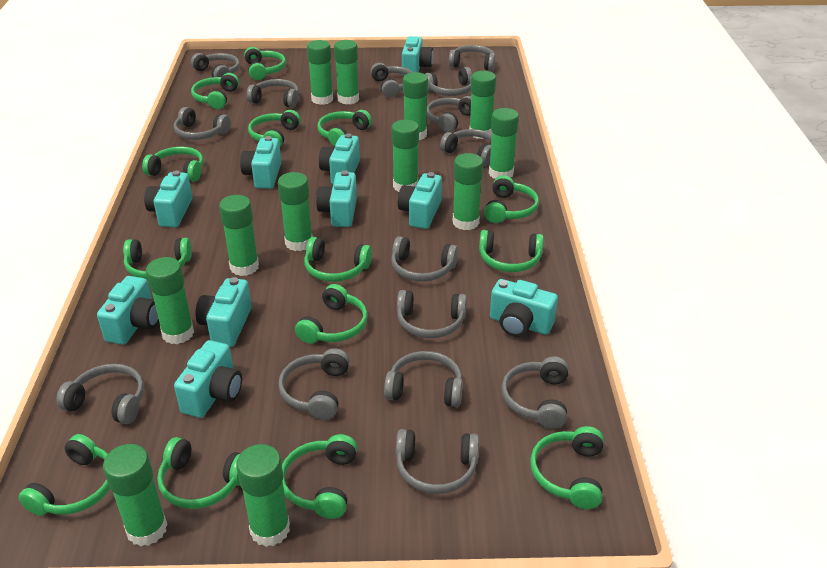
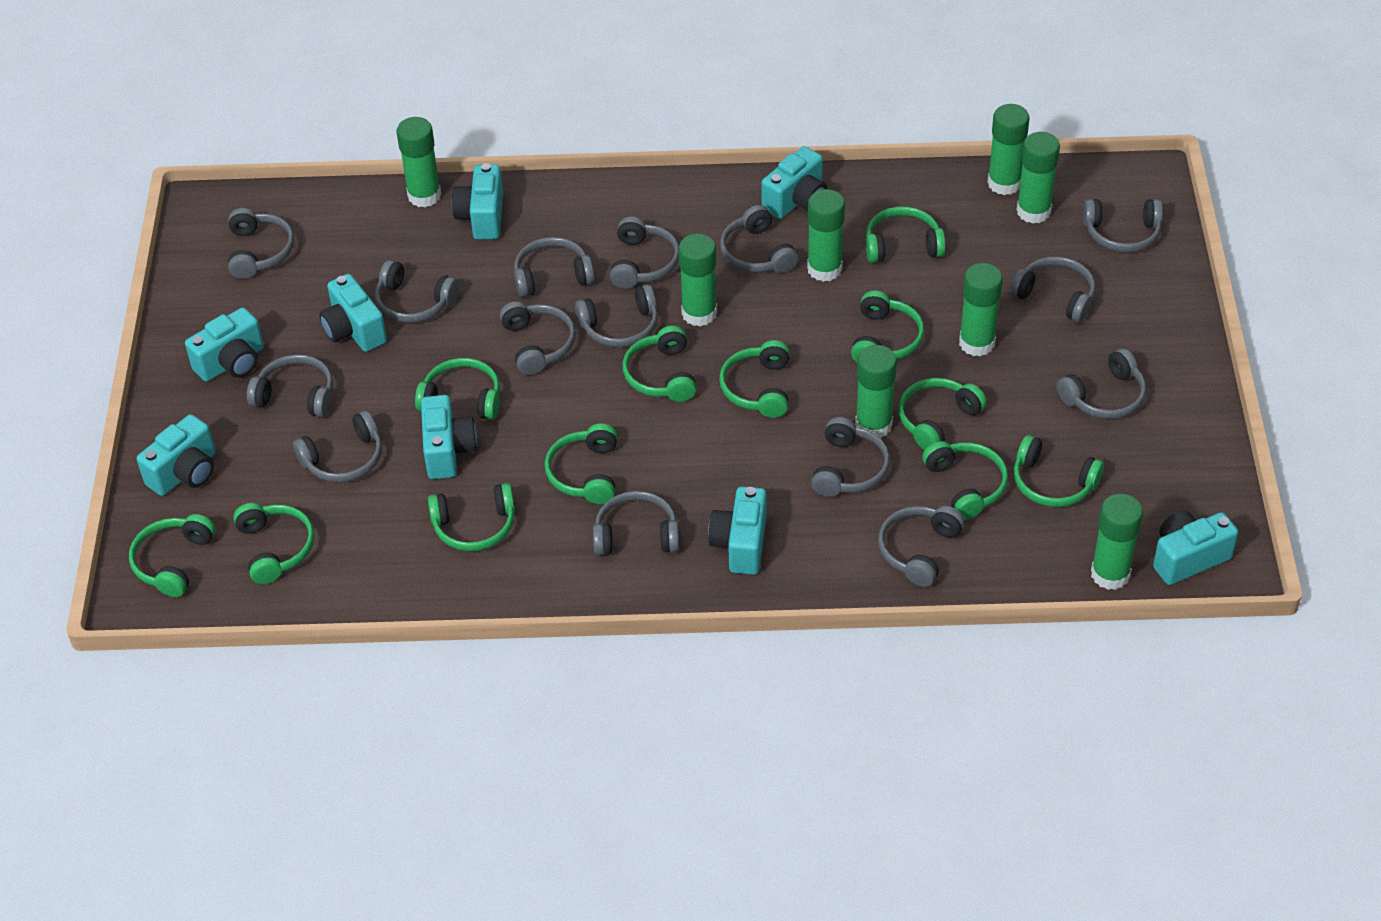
green glue stick: [103,444,168,547] [146,257,194,344] [219,195,259,276] [236,444,290,547] [278,172,313,251] [307,40,333,105] [334,40,359,105] [392,120,419,192] [403,72,428,140] [453,153,483,230] [469,71,496,139] [489,108,519,179] = 12 -> [397,117,441,208] [678,234,717,326] [807,189,845,282] [855,345,897,439] [959,263,1003,356] [987,104,1030,195] [1017,132,1060,224] [1091,494,1143,590] = 8
green headphones: [19,434,110,516] [123,238,192,279] [142,146,204,182] [157,437,240,509] [191,73,239,109] [244,47,286,80] [248,110,301,147] [282,434,357,519] [295,284,368,344] [304,237,372,282] [318,110,372,146] [479,230,544,272] [484,175,539,223] [530,426,604,509] = 14 -> [129,514,216,597] [233,503,315,584] [415,358,500,420] [428,483,515,551] [544,423,617,504] [623,326,697,402] [719,340,789,418] [851,291,924,362] [866,207,946,263] [898,378,987,450] [922,441,1008,520] [1014,435,1104,507] = 12
turquoise camera: [97,276,159,345] [144,171,192,227] [174,340,242,418] [196,277,252,347] [240,136,281,189] [316,170,357,227] [319,133,360,184] [398,172,442,229] [402,36,433,75] [490,279,558,337] = 10 -> [137,414,216,496] [185,307,264,382] [319,274,387,352] [421,395,477,479] [452,163,503,239] [708,487,767,575] [761,146,827,219] [1153,511,1238,585] = 8

